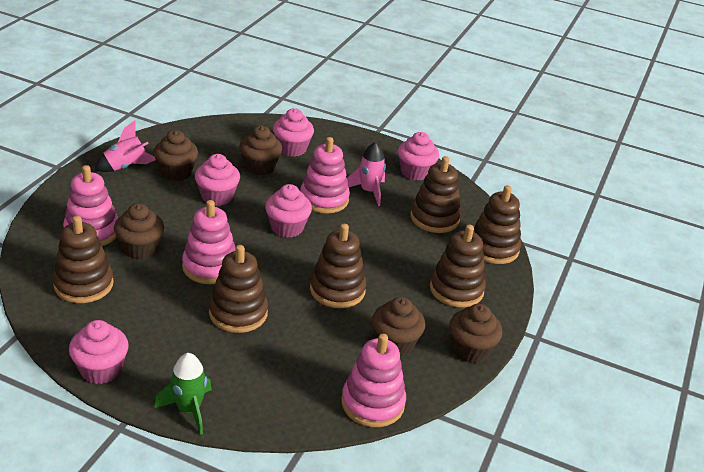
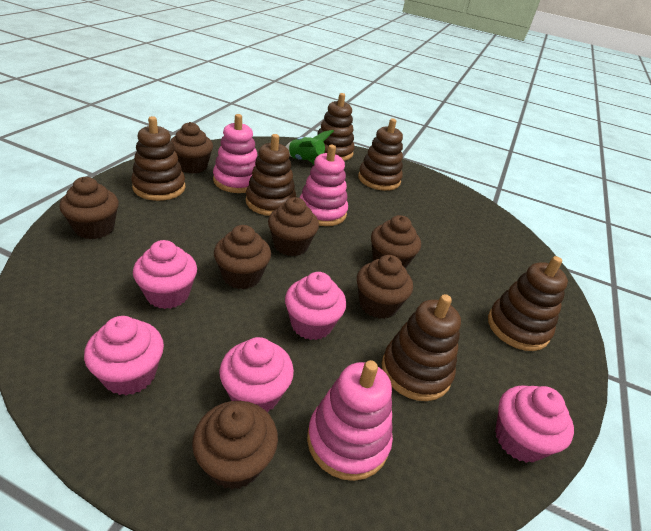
brown cupcake: [114,203,164,260] [154,130,198,181] [239,126,282,175] [372,297,425,356] [449,304,502,363] = 5 -> [59,177,119,239] [170,122,213,174] [192,401,278,490] [214,225,271,289] [268,197,319,256] [357,255,413,319] [371,215,421,269] = 7
pink rocket: [94,120,156,172] [347,142,386,206] = 2 -> none = 0
pink stacking toy: [63,165,118,246] [182,200,236,284] [300,137,350,214] [341,334,406,427] = 4 -> [213,114,257,193] [299,145,348,226] [307,360,393,481] = 3

